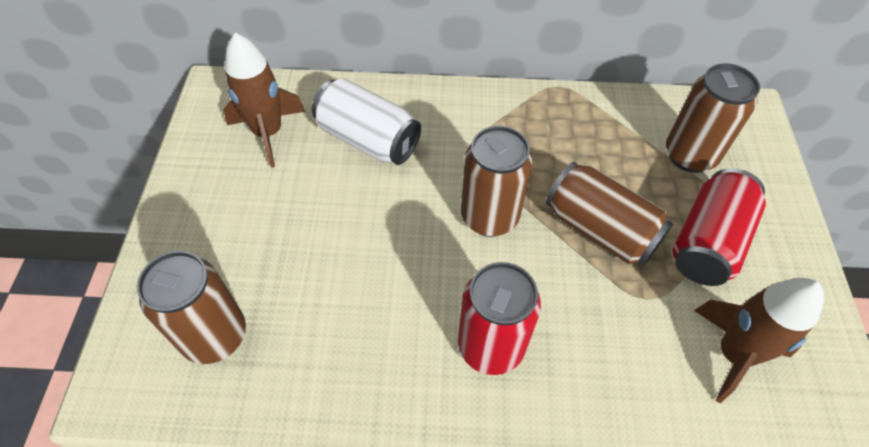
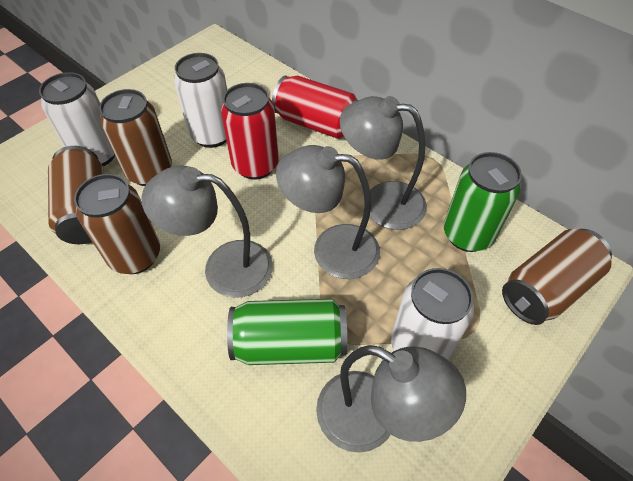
brown rocket: [223,33,305,168] [694,278,824,403] = 2 -> none = 0
green can: none = 0 -> [227,299,347,365] [444,152,522,252] = 2
grey lamp: none = 0 -> [141,165,273,298] [276,145,380,279] [316,345,466,453] [340,96,427,230] = 4
white can: [312,79,421,165] = 1 -> [39,72,115,166] [174,53,227,148] [391,268,474,360] = 3

